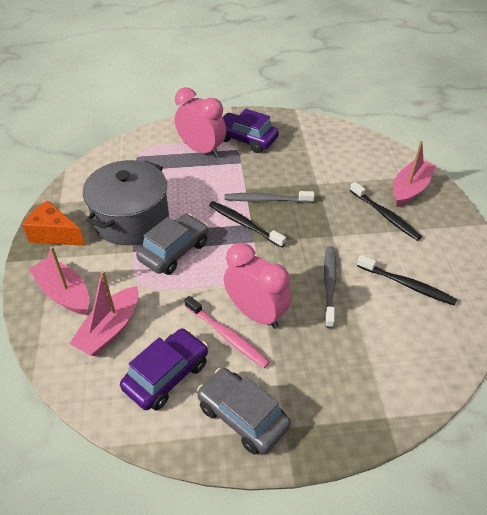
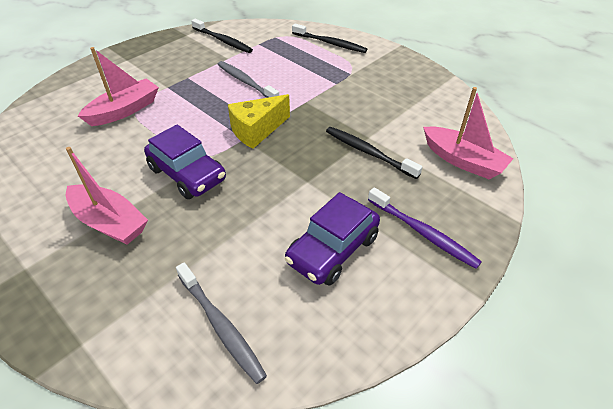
grey car: [136,214,208,275] [197,368,291,455] = 2 -> none = 0
grey pot: [83,160,169,245] = 1 -> none = 0
orange cheese: [22,200,85,246] = 1 -> none = 0
pink clock: [175,87,226,158] [224,243,291,329] = 2 -> none = 0
pink toothbrush: [184,296,270,368] = 1 -> none = 0
purple toothbrush: none = 0 -> [368,187,482,269] = 1
yellow cheese: none = 0 -> [228,94,290,149] = 1

